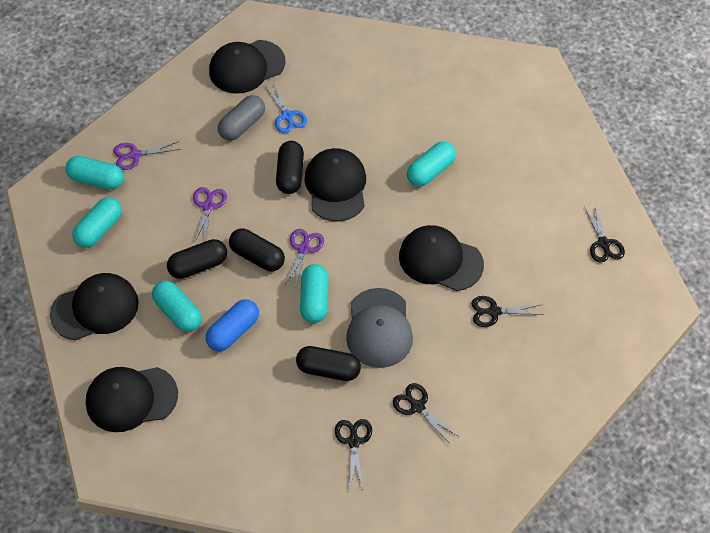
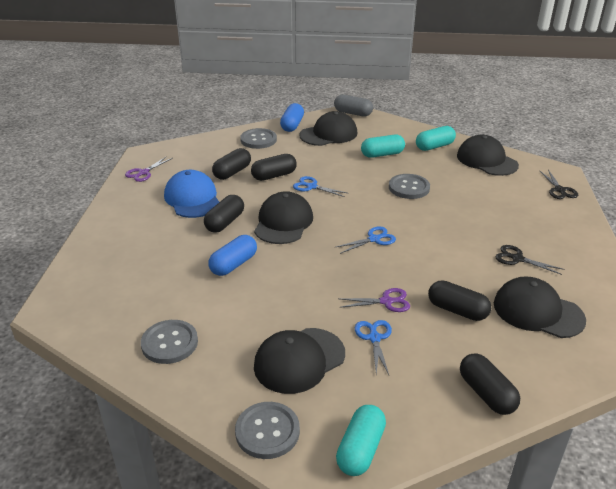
black capsule: [167,239,227,279] [229,229,285,271] [276,141,304,194] [296,346,361,381] = 4 -> [204,195,244,233] [212,148,251,180] [251,154,297,181] [428,280,491,321] [460,354,520,415] = 5
black scissors: [335,419,372,490] [393,383,459,442] [472,296,544,327] [584,205,625,263] = 4 -> [495,245,564,275] [540,170,578,199] = 2
blue cap: none = 0 -> [164,170,219,218] = 1
blue capsule: [206,299,259,351] = 1 -> [208,235,257,276] [280,103,304,132] = 2
blue scissors: [265,84,307,133] = 1 -> [293,176,347,197] [336,226,396,254] [355,320,392,375] = 3
grey button: none = 0 -> [141,320,198,364] [235,402,300,459] [240,128,277,149] [389,174,430,199] = 4
grey cap: [346,288,413,368] = 1 -> none = 0
purple scissors: [113,141,181,170] [193,187,227,243] [284,229,324,289] = 3 -> [125,156,173,182] [339,288,410,312] = 2
turquoise capsule: [66,156,124,190] [72,197,122,248] [152,280,202,332] [300,264,328,323] [407,141,456,187] = 5 -> [336,405,386,476] [361,135,405,158] [416,126,456,151] = 3

